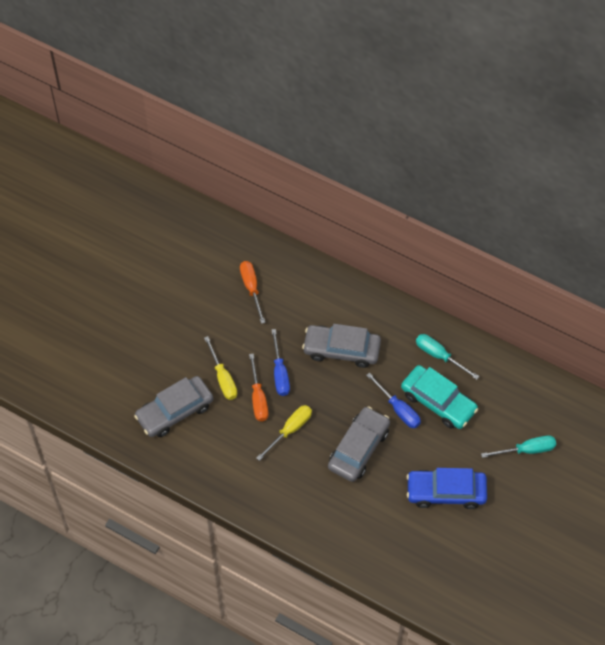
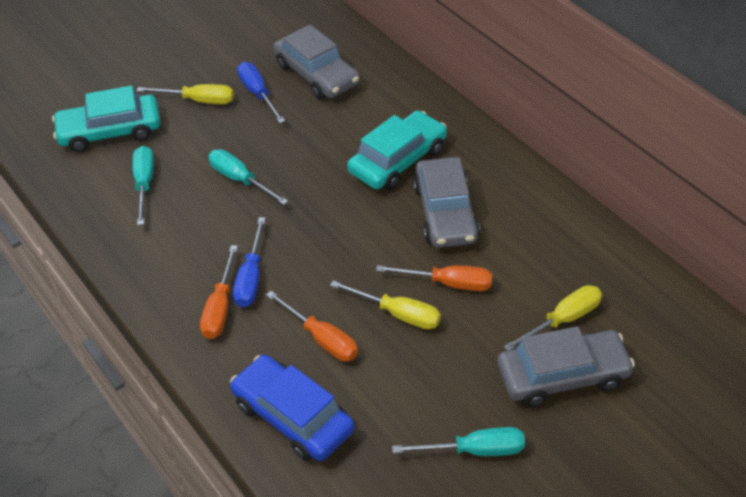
orange screwdriver: [240,261,266,324] [249,354,268,422] = 2 -> [200,245,238,339] [266,291,358,362] [376,265,492,291] = 3
turquoise car: [401,365,478,429] = 1 -> [52,85,160,152] [347,111,447,190] = 2
turquoise screwdriver: [416,334,479,380] [481,435,556,458] = 2 -> [132,146,154,225] [208,149,288,205] [392,427,525,456] = 3
yellow screwdriver: [204,336,237,400] [257,405,312,461] = 2 -> [137,84,234,104] [330,280,441,329] [504,285,602,351] = 3

